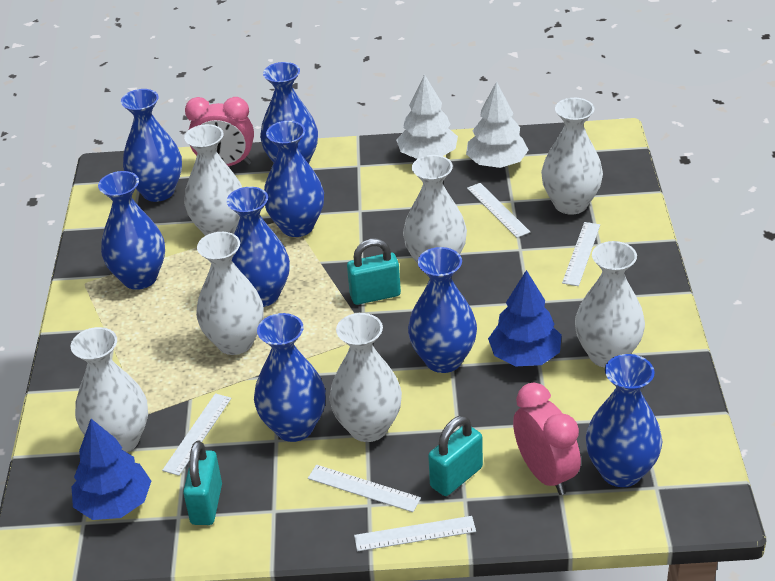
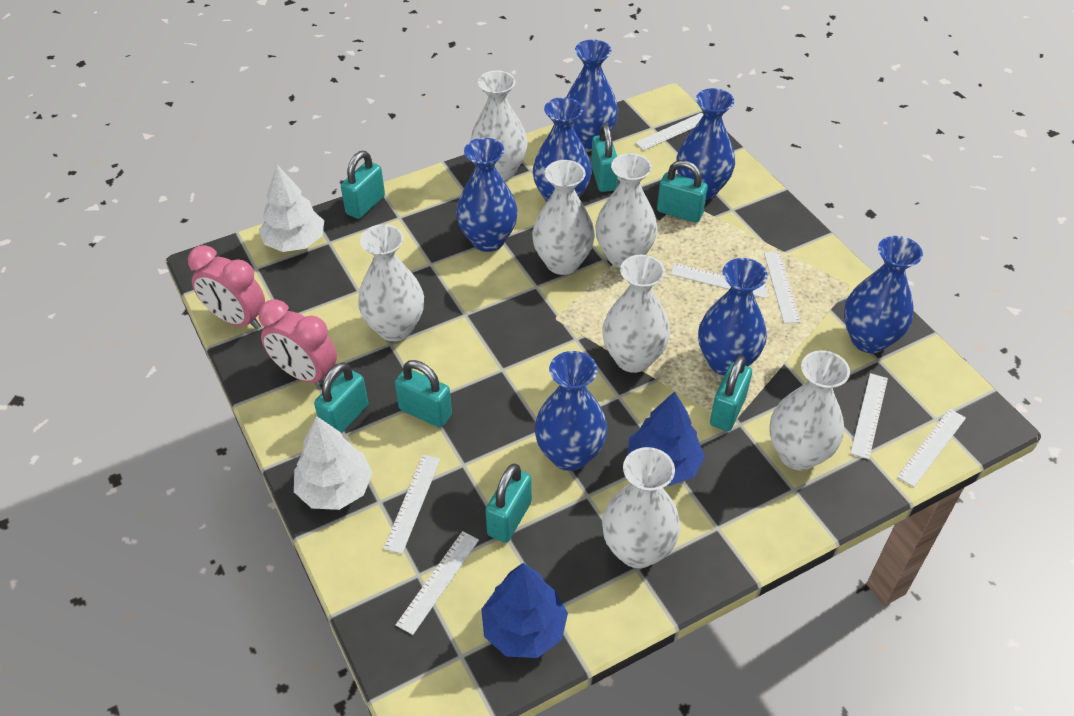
blue vase: [98,171,165,290] [121,89,182,202] [227,187,290,307] [254,313,326,442] [260,62,318,164] [264,121,324,237] [408,247,477,373] [586,354,662,487] = 8 -> [456,138,518,252] [533,97,592,202] [535,351,608,471] [566,39,618,149] [677,88,735,200] [698,258,768,376] [844,236,923,353] = 7
turquoise padlock: [183,441,222,525] [347,238,401,305] [428,416,483,496] = 3 -> [314,362,368,434] [341,151,385,219] [395,360,452,428] [486,464,532,543] [591,124,618,192] [657,160,708,223] [710,355,752,431] = 7
white ruler: [162,393,231,476] [308,465,421,512] [354,516,476,552] [467,183,530,238] [562,222,600,286] = 5 -> [384,455,441,554] [396,531,479,635] [635,113,704,151] [670,263,769,298] [764,252,801,324] [850,373,888,459] [897,408,966,487] = 7

